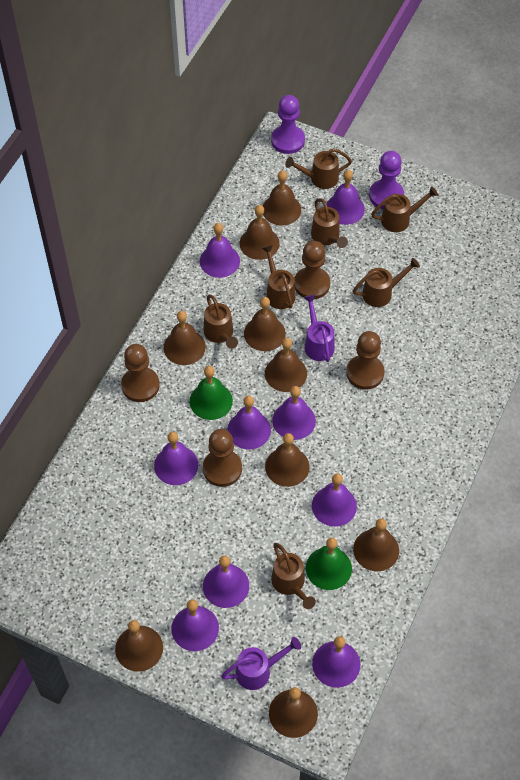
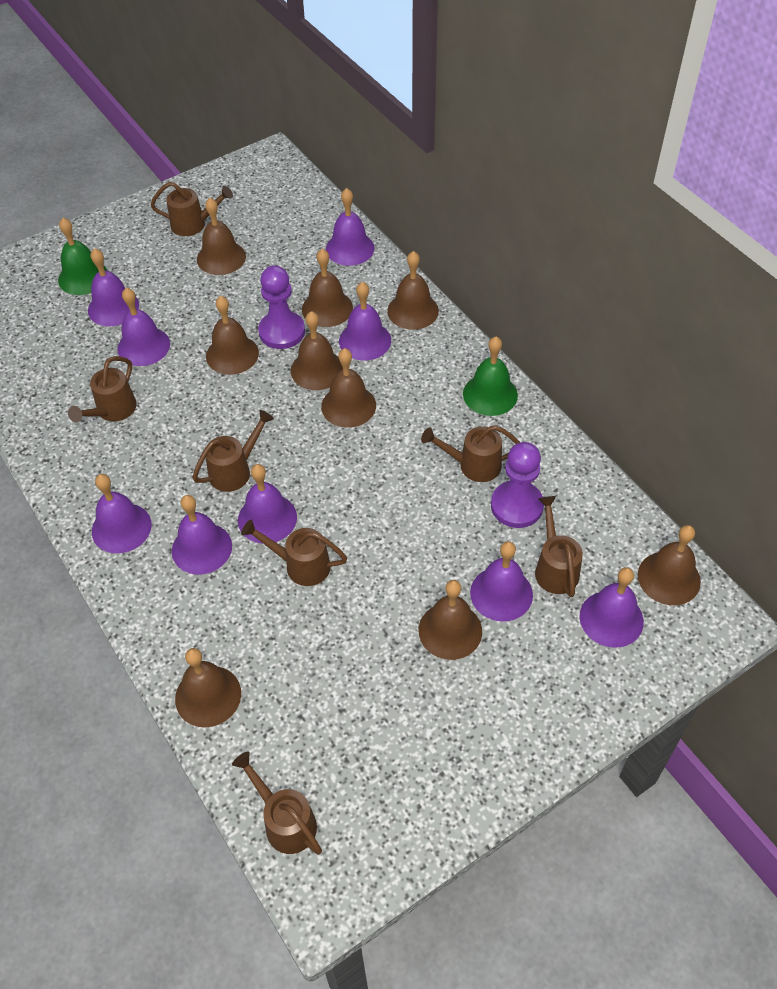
brown pawn: [121,344,160,402] [203,429,242,487] [294,241,330,299] [346,331,384,390] = 4 -> none = 0
purple watering can: [221,637,301,690] [304,295,335,362] = 2 -> none = 0

